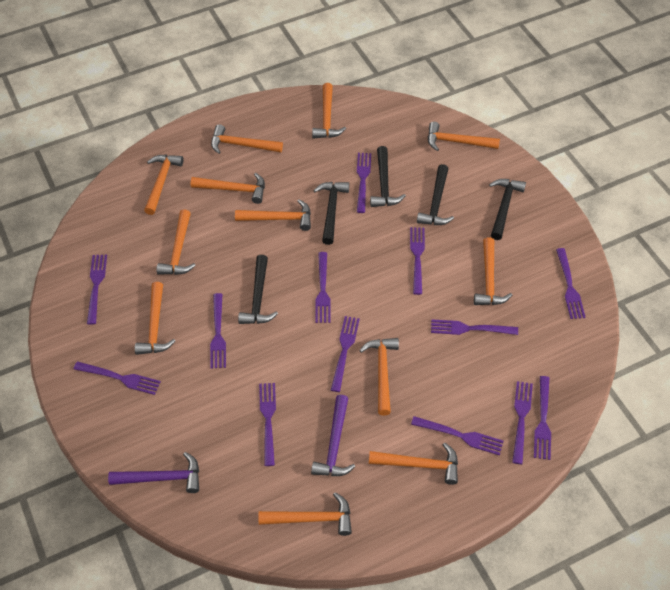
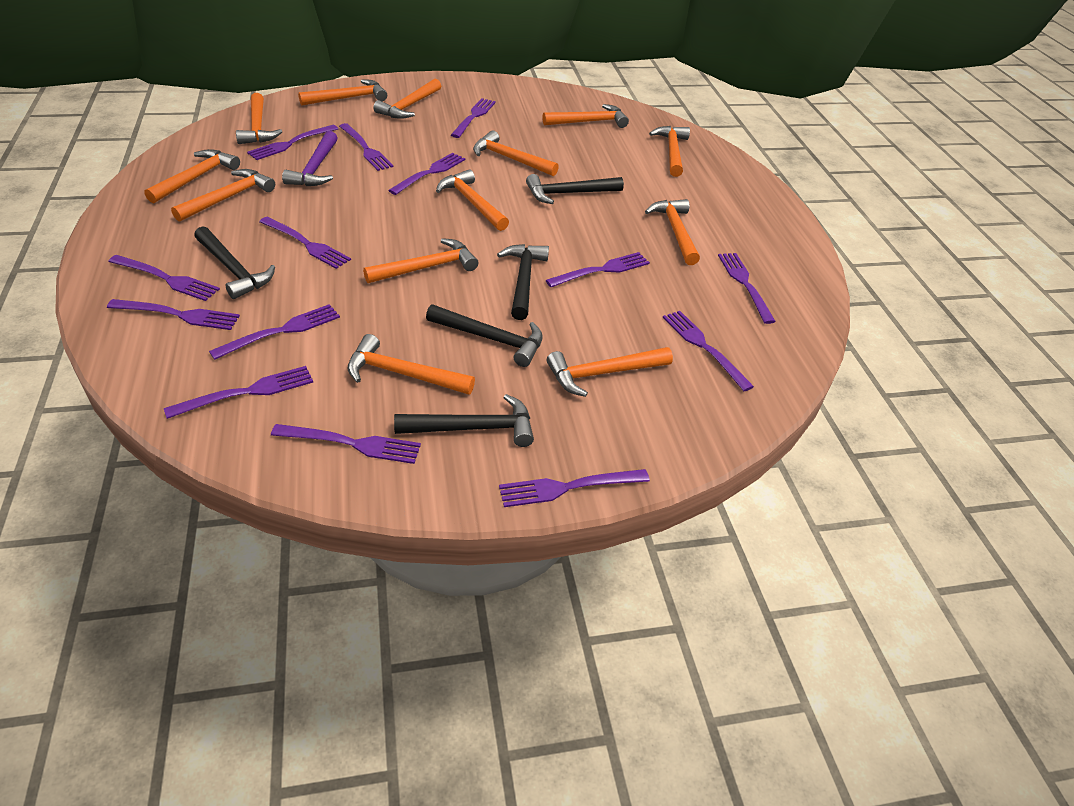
orange hammer: [135,282,175,355] [144,155,184,215] [157,209,196,275] [190,173,265,204] [211,124,283,154] [235,199,311,231] [258,492,352,536] [312,83,346,138] [359,338,399,415] [369,443,458,485] [428,122,500,151] [474,237,512,305] = 12 -> [144,149,240,203] [171,169,275,222] [236,93,283,144] [298,79,387,106] [347,334,475,395] [363,238,478,283] [374,79,441,119] [436,169,509,231] [473,131,559,176] [543,104,629,128] [546,347,673,397] [645,199,700,265] [649,126,690,177] = 13
purple fork: [74,361,161,395] [87,255,107,325] [210,293,226,369] [259,383,276,466] [315,252,331,323] [331,316,360,392] [357,153,371,213] [410,227,425,295] [411,416,504,456] [431,319,518,335] [512,381,533,464] [534,376,551,460] [556,248,586,319] = 13 -> [107,299,240,330] [108,255,220,301] [164,366,313,419] [209,304,340,360] [247,125,338,160] [259,217,351,269] [271,424,421,464] [339,123,393,171] [388,153,466,195] [451,98,496,138] [499,469,650,507] [546,252,650,287] [663,311,754,391] [718,253,776,324] = 14
purple hammer: [108,452,199,493] [311,395,355,476] = 2 -> [282,131,338,186] = 1

